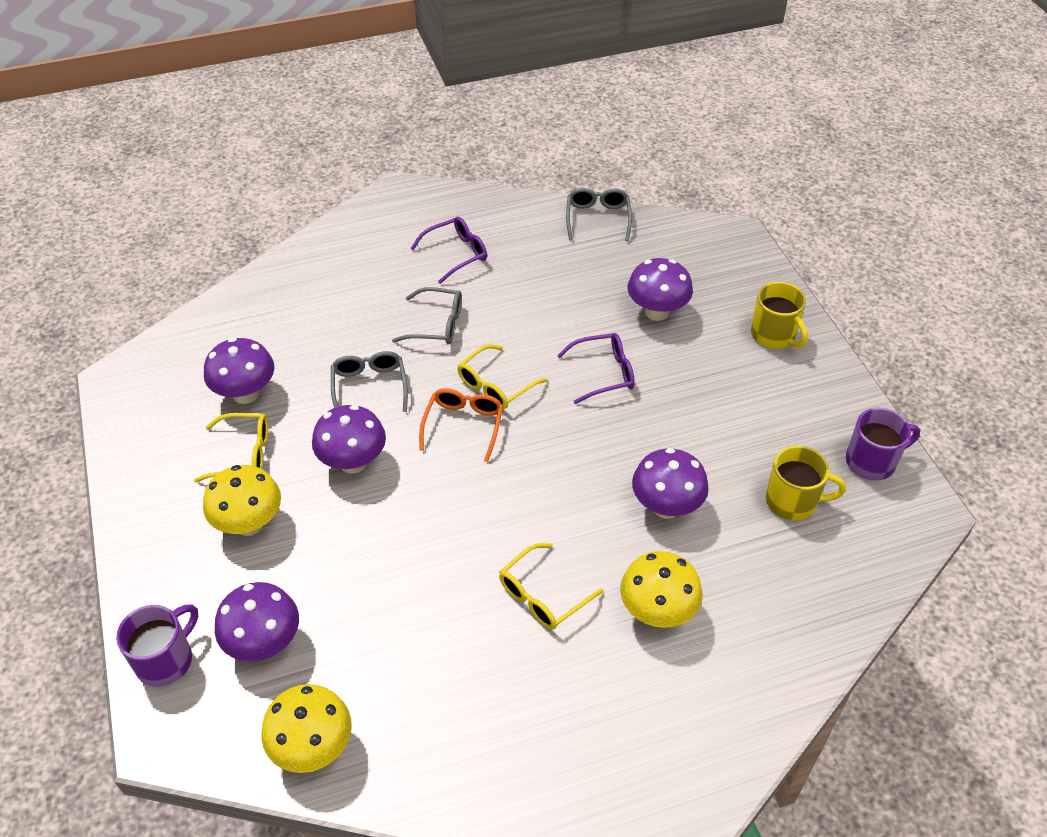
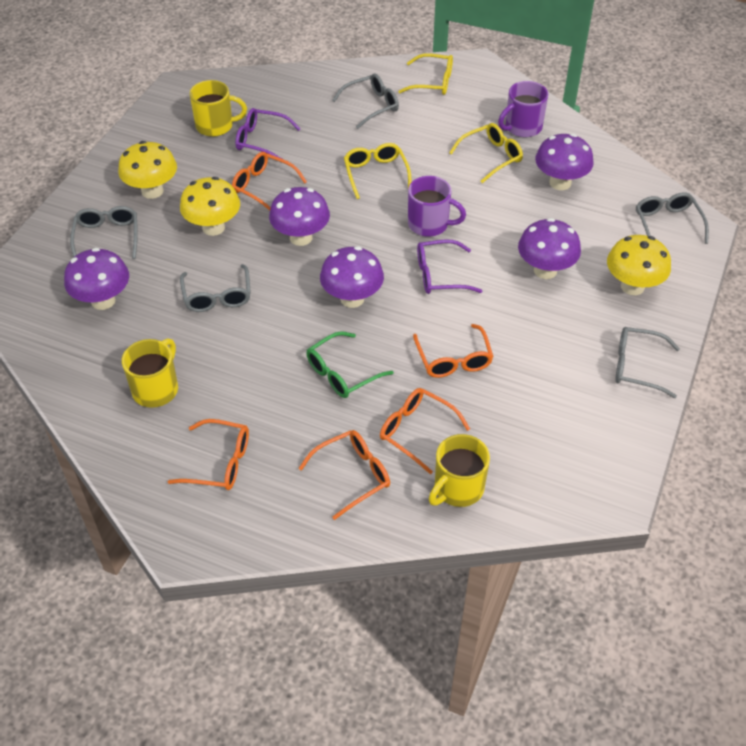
green glasses: none = 0 -> [306,331,393,398] = 1
grey glasses: [331,351,408,412] [392,287,462,344] [566,188,632,241] = 3 -> [70,206,138,259] [180,264,251,312] [333,73,399,129] [615,327,680,398] [636,193,709,244] = 5
orange glasses: [419,388,503,462] = 1 -> [168,419,249,490] [232,152,307,211] [298,430,390,520] [380,388,470,475] [413,324,494,378] = 5
yellow mug: [751,282,808,348] [766,446,846,520] = 2 -> [122,338,178,408] [190,80,247,137] [429,434,490,507] = 3

